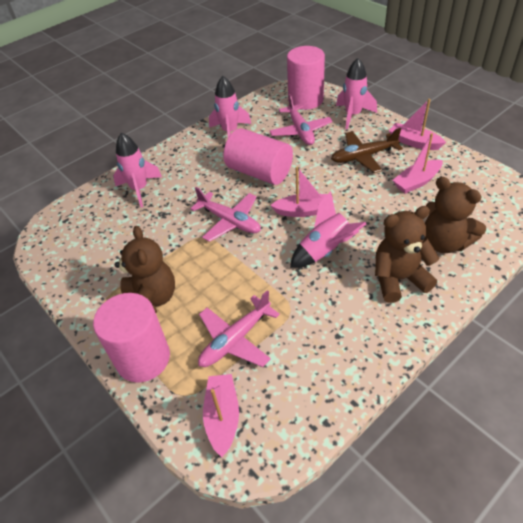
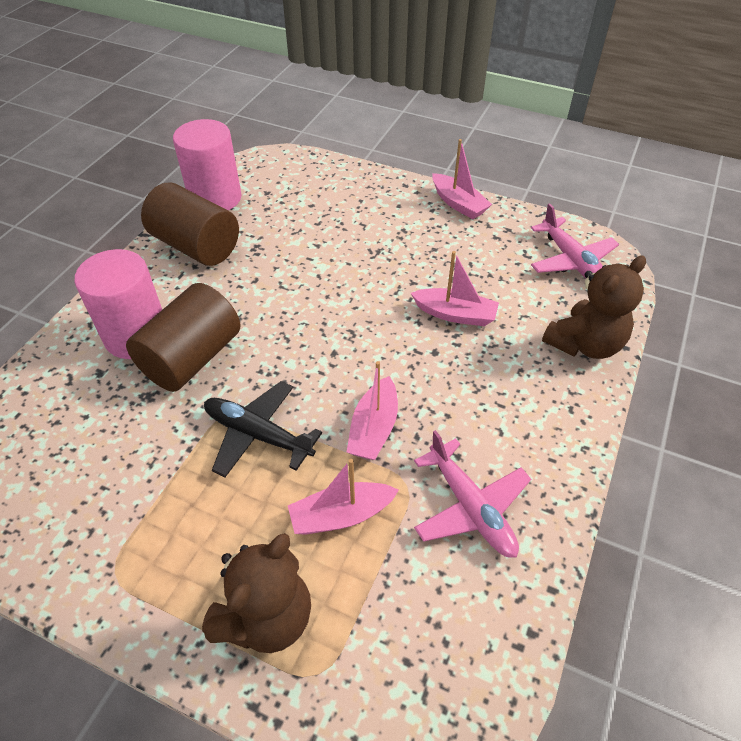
black plane: none = 0 -> [204,381,322,477] = 1
brown cylinder: none = 0 -> [126,283,240,392] [141,182,239,266] = 2
brown plane: [331,128,403,173] = 1 -> none = 0
brown teddy bear: [115,226,175,313] [375,206,439,303] [425,177,486,253] = 3 -> [202,533,311,653] [542,256,646,359] = 2
pink cylinder: [93,293,170,383] [224,128,293,185] [287,46,325,110] = 3 -> [74,249,162,359] [173,119,241,210] = 2
pink plane: [190,187,261,242] [198,290,280,367] [270,94,333,145] = 3 -> [414,430,531,558] [531,203,619,279] = 2
pink rocket: [113,133,162,207] [209,76,251,138] [290,191,366,268] [336,58,377,129] = 4 -> none = 0

